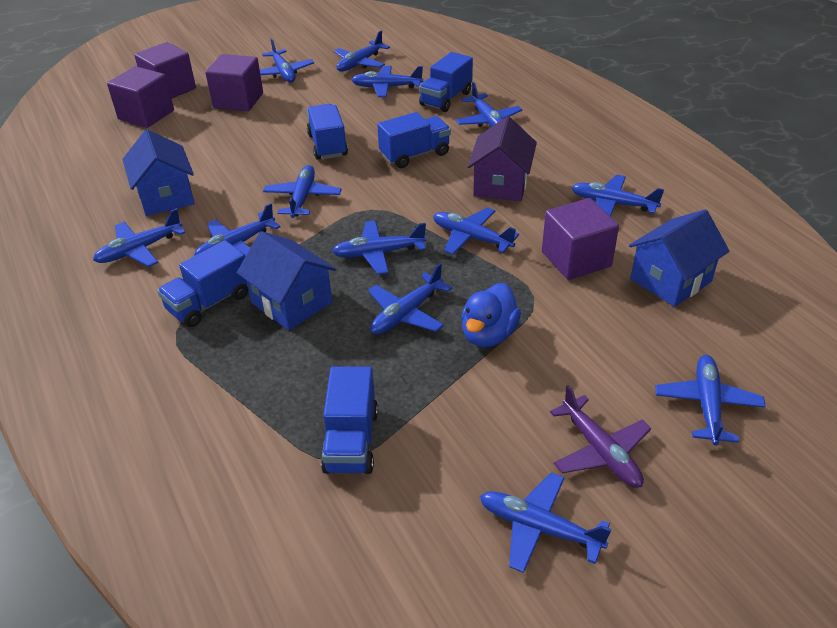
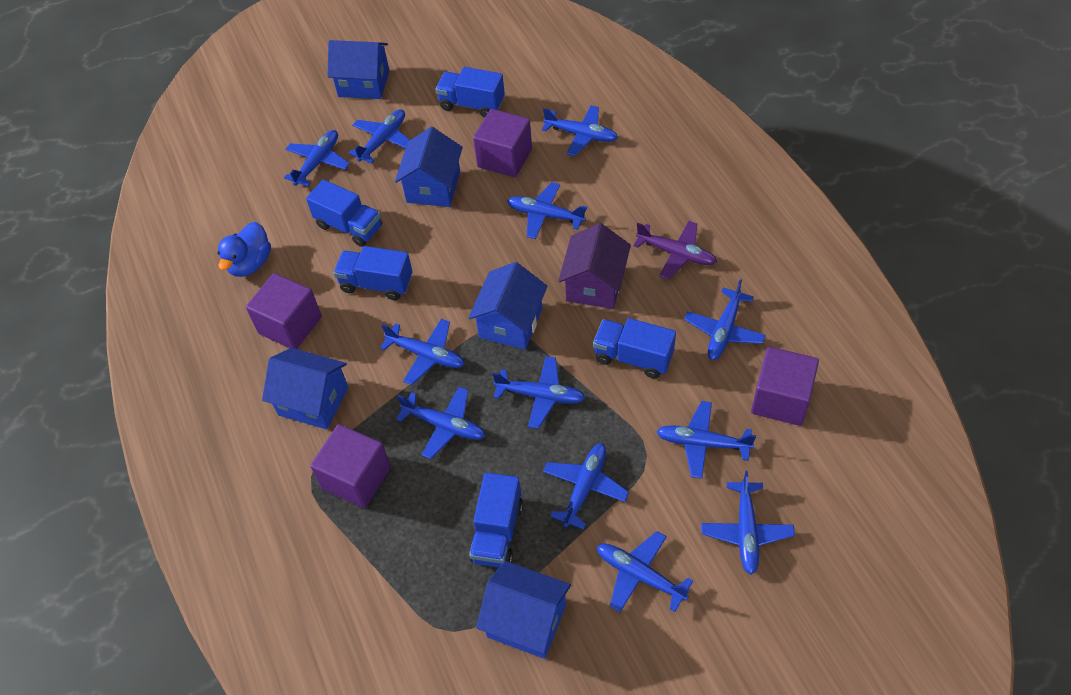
blue house: [122,129,195,216] [237,231,336,331] [629,209,730,307] = 3 -> [262,348,348,429] [327,40,389,99] [395,127,463,207] [468,262,547,350] [476,561,571,659] = 5
blue plane: [93,208,185,267] [194,203,281,256] [260,38,314,82] [263,165,342,218] [332,221,426,275] [334,31,390,71] [352,66,423,97] [368,263,452,334] [433,208,519,255] [456,82,522,127] [480,472,612,573] [572,175,664,217] [655,355,766,445] = 13 -> [284,130,350,186] [349,109,410,164] [380,319,465,385] [396,387,485,459] [492,356,585,429] [507,182,587,239] [542,105,618,156] [543,443,629,529] [597,531,693,612] [656,401,756,479] [684,279,766,360] [701,471,795,575] = 12

